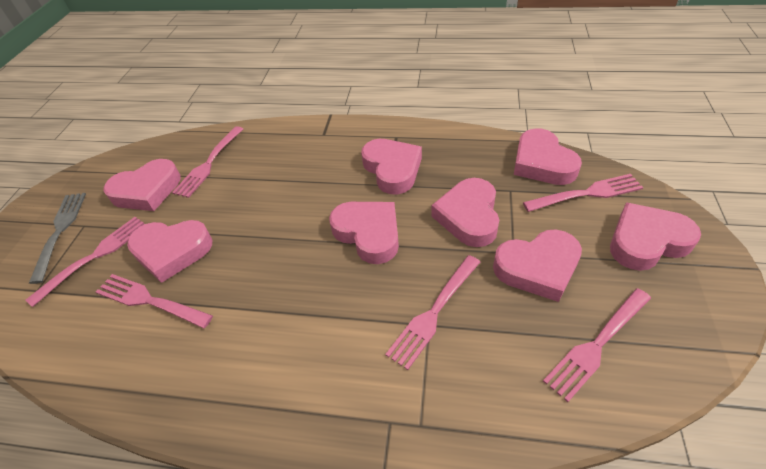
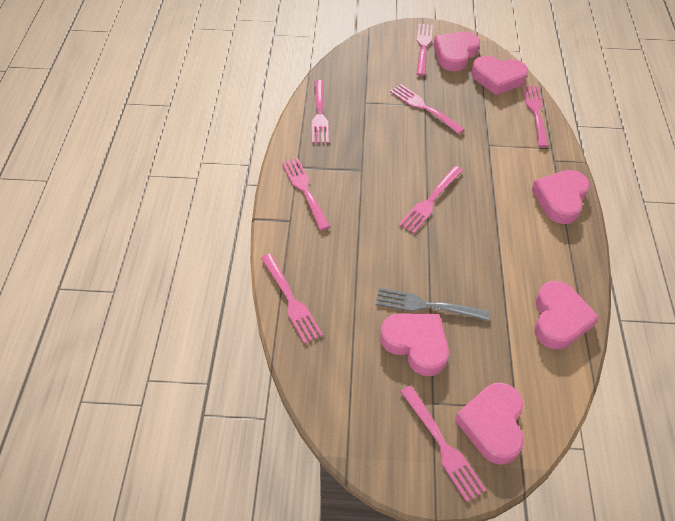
pink fork: [26,217,144,307] [96,274,213,329] [172,126,243,198] [385,255,480,370] [523,174,643,212] [543,288,651,402] = 6 -> [261,253,323,344] [282,158,330,230] [312,80,329,143] [390,84,465,134] [399,166,463,233] [400,386,486,502] [416,24,433,76] [522,86,549,147] = 8
pink heart: [103,159,181,211] [127,220,213,283] [329,202,399,264] [361,139,422,194] [431,178,499,247] [493,229,582,302] [514,128,582,185] [610,202,701,271] = 8 -> [380,313,449,376] [433,31,480,71] [455,383,524,465] [471,56,528,95] [531,170,590,224] [535,281,599,349] = 6

